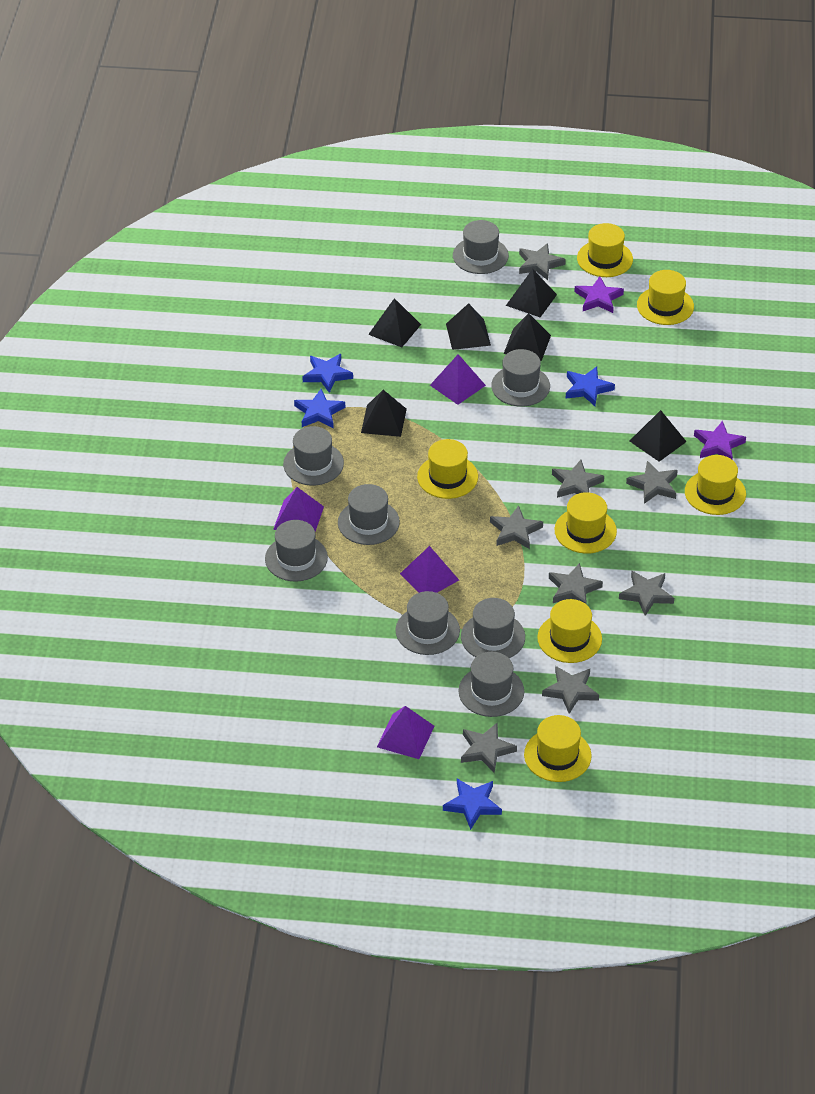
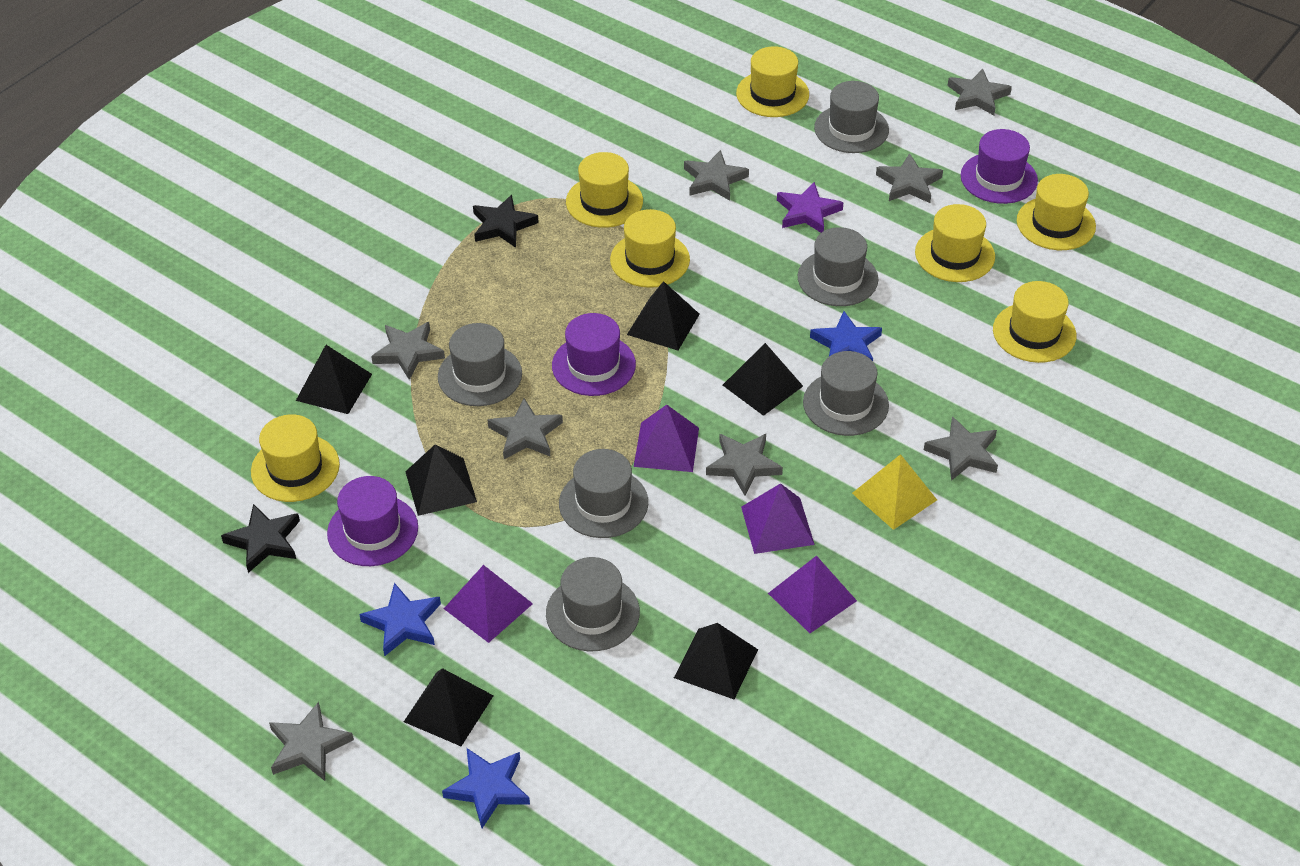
black star: none = 0 -> [221,504,300,573] [473,195,539,248] = 2
blue star: [294,389,345,428] [302,354,353,393] [443,779,502,830] [566,366,615,406] = 4 -> [359,583,441,656] [442,748,530,828] [810,311,882,361] = 3
grey hat: [265,520,328,582] [283,426,344,486] [338,484,400,545] [396,591,460,655] [453,220,509,274] [458,652,524,717] [461,598,525,658] [491,349,550,407] = 8 -> [438,323,522,406] [546,557,640,651] [559,449,648,538] [798,227,878,306] [803,351,889,436] [814,81,889,153] = 6
purple hat: none = 0 -> [327,476,418,566] [552,313,636,396] [961,129,1038,204] = 3
purple star: [574,276,624,313] [694,421,746,459] = 2 -> [777,182,844,233] = 1
yellow pyramid: none = 0 -> [852,454,937,530] = 1

